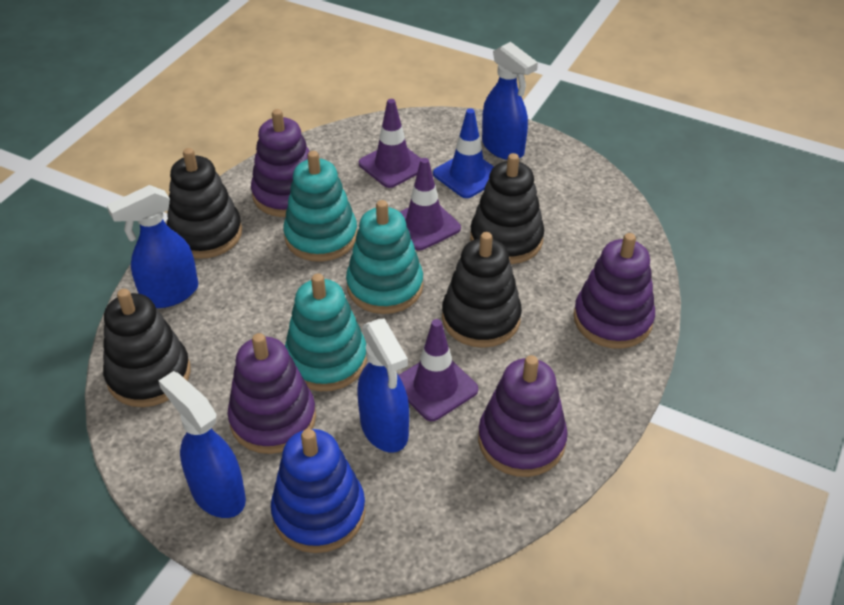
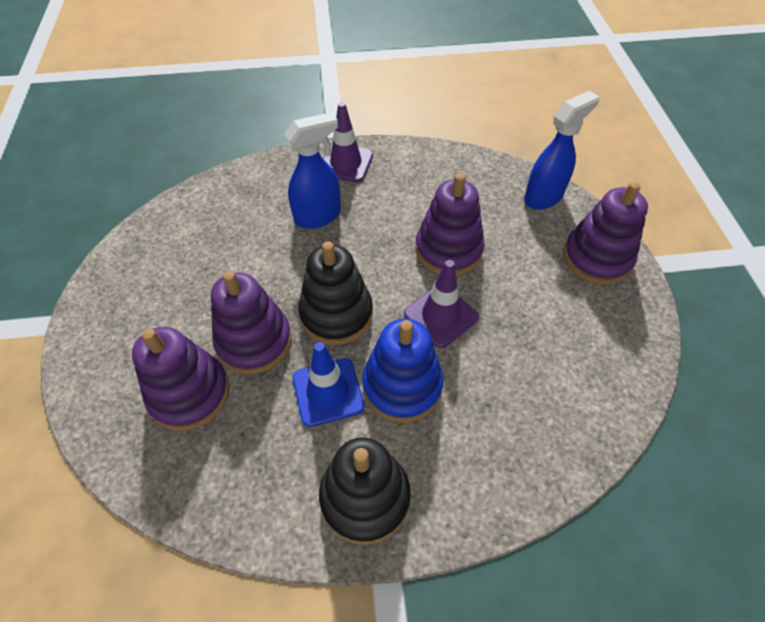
black stacking toy: [103,289,190,407] [167,148,242,259] [442,232,522,348] [470,153,544,264] = 4 -> [298,241,373,345] [319,437,411,545] = 2
blue spray bottle: [107,185,198,308] [159,371,246,518] [357,319,409,453] [482,42,538,160] = 4 -> [285,112,341,229] [524,91,600,210] = 2
purple traffic cone: [359,99,421,188] [399,319,478,421] [400,158,461,250] = 3 -> [323,102,373,183] [404,260,479,348] = 2
turquoise stacking toy: [283,151,358,261] [285,274,367,391] [346,200,423,314] = 3 -> none = 0

